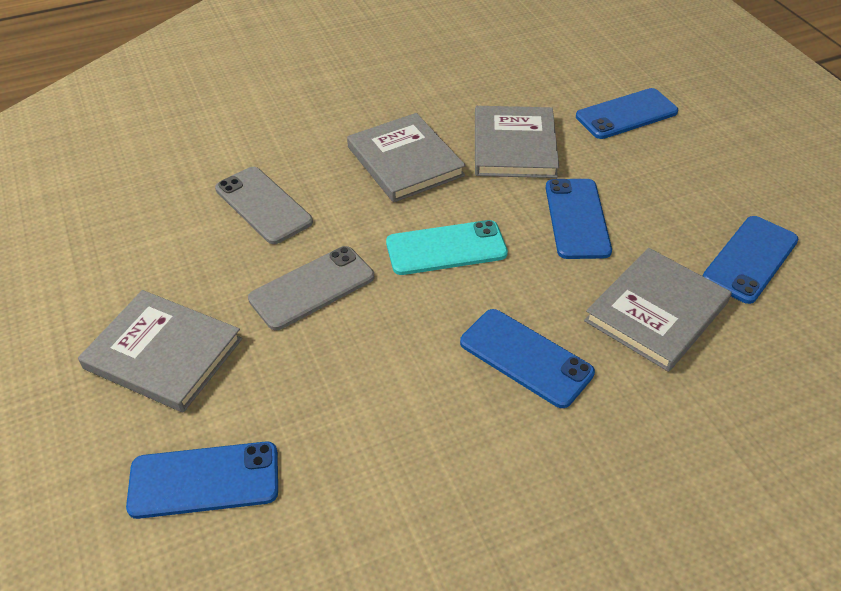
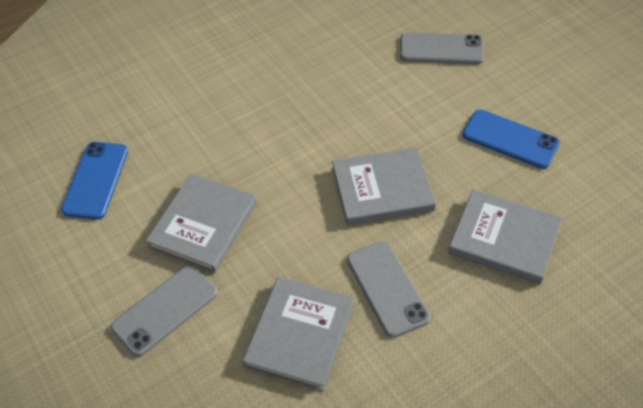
blue phone: [126,442,278,519] [460,309,595,408] [546,179,612,259] [576,88,678,139] [703,216,798,304] = 5 -> [61,142,128,220] [463,110,560,169] = 2
grey phone: [215,167,313,244] [248,246,374,330] = 2 -> [111,265,218,357] [347,241,431,338] [400,32,484,64] = 3
turquoise phone: [386,220,508,275] = 1 -> none = 0

